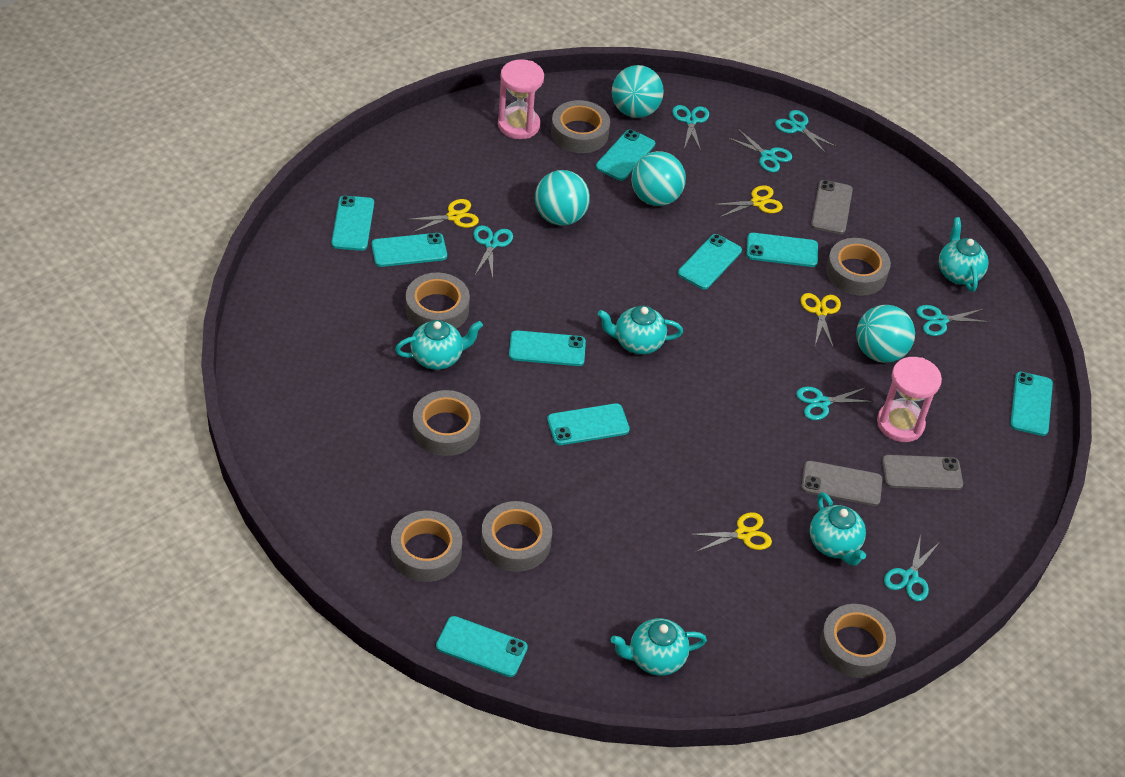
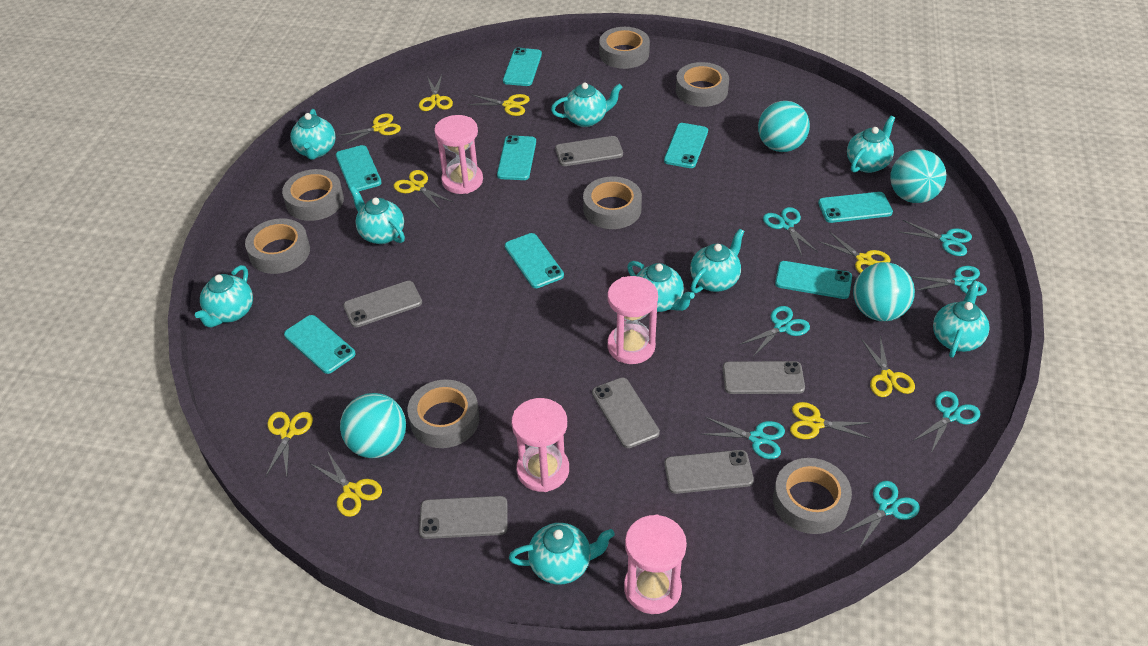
grey phone: [801,461,882,506] [811,180,853,234] [882,455,963,490] = 3 -> [343,281,422,328] [419,496,508,539] [555,136,623,166] [592,378,660,448] [664,450,754,494] [723,361,805,394] = 6
pink hourglass: [498,59,544,139] [877,357,942,442] = 2 -> [434,115,483,194] [511,398,569,492] [607,276,658,364] [624,515,687,614] = 4
turquoise phone: [331,196,374,251] [371,233,447,267] [436,616,528,677] [509,330,586,366] [547,403,630,445] [596,129,655,181] [678,234,742,289] [747,233,818,267] [1010,372,1053,436] = 9 -> [284,315,356,374] [336,145,382,191] [497,135,536,180] [503,48,542,86] [505,233,564,288] [664,123,708,168] [775,261,852,299] [818,192,893,223] = 8
turquoise teapot: [395,320,483,370] [597,306,683,354] [611,618,707,676] [810,492,866,566] [939,217,988,292] = 5 -> [195,265,253,327] [290,109,336,160] [349,186,405,244] [509,523,615,585] [551,83,623,127] [627,261,695,312] [690,228,745,293] [847,116,895,173] [933,280,989,358] = 9
yellow scissors: [406,199,479,233] [689,512,772,552] [712,185,783,218] [801,293,841,349] = 4 -> [265,412,313,478] [311,451,382,517] [337,113,401,146] [394,170,453,209] [419,75,453,111] [467,94,530,116] [790,402,872,439] [818,232,890,273] [861,336,915,397] = 9

